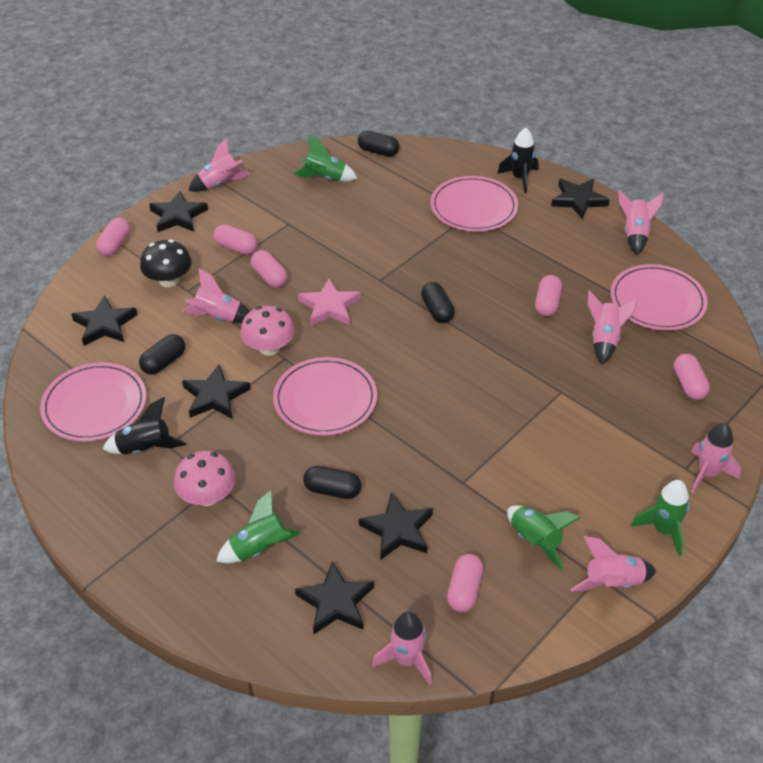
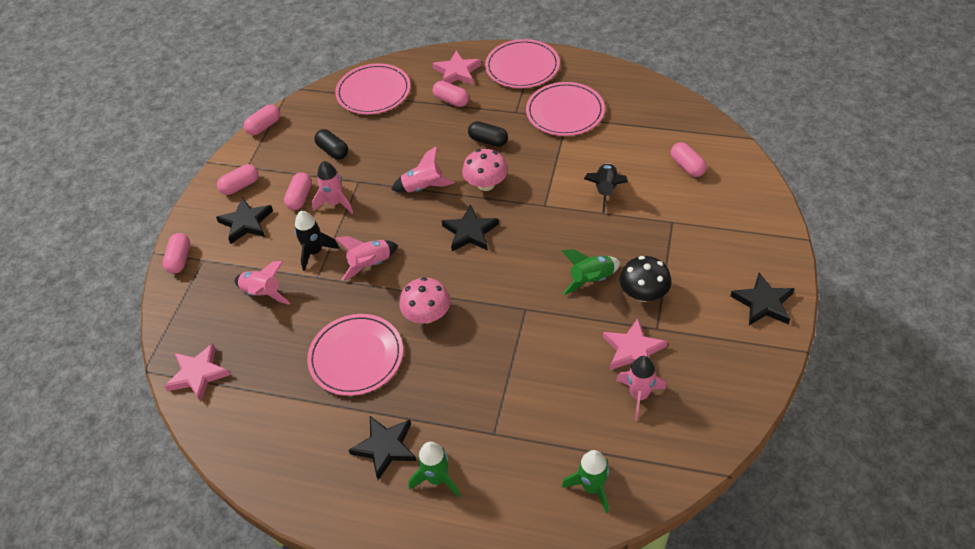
black capsule: [139,334,185,375] [303,466,362,499] [358,131,399,157] [421,282,455,323] = 4 -> [314,129,348,159] [468,121,508,147] = 2
black star: [71,295,137,346] [149,191,208,232] [182,365,250,419] [295,561,374,634] [359,492,433,560] [551,179,610,219] = 6 -> [216,197,273,244] [349,416,416,480] [442,205,499,251] [730,272,795,325] = 4
green rocket: [216,490,301,563] [293,135,358,182] [507,505,580,571] [631,480,689,556] = 4 -> [409,442,460,498] [562,249,620,295] [562,450,609,514] = 3
pink rocket: [182,269,250,323] [188,138,251,192] [372,611,432,686] [570,536,656,592] [588,290,638,364] [618,189,664,255] [691,423,741,493] = 7 -> [235,261,290,305] [312,161,353,214] [335,236,398,281] [391,146,455,193] [616,356,666,421] = 5
pink star: [298,278,361,326] = 1 -> [164,343,231,402] [432,50,482,85] [603,318,668,370] = 3

